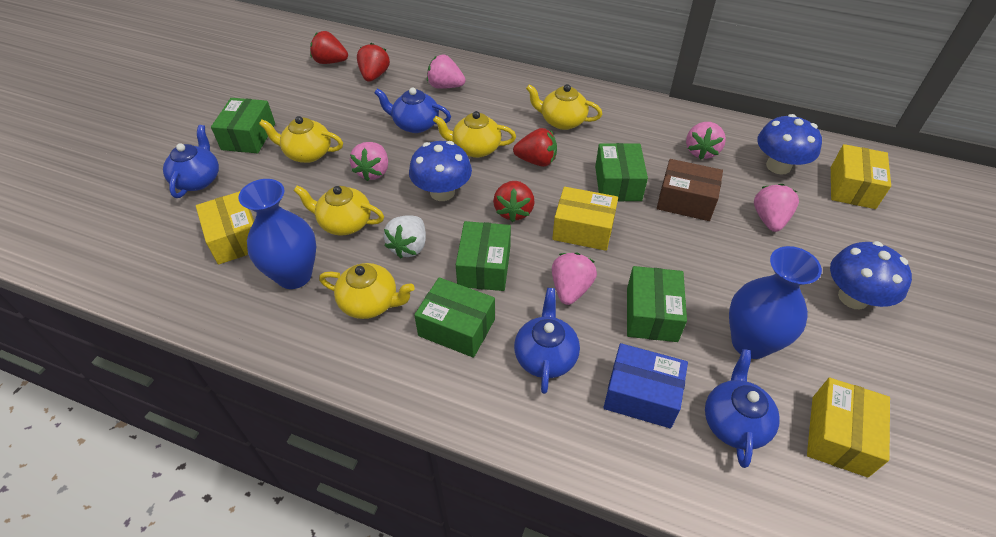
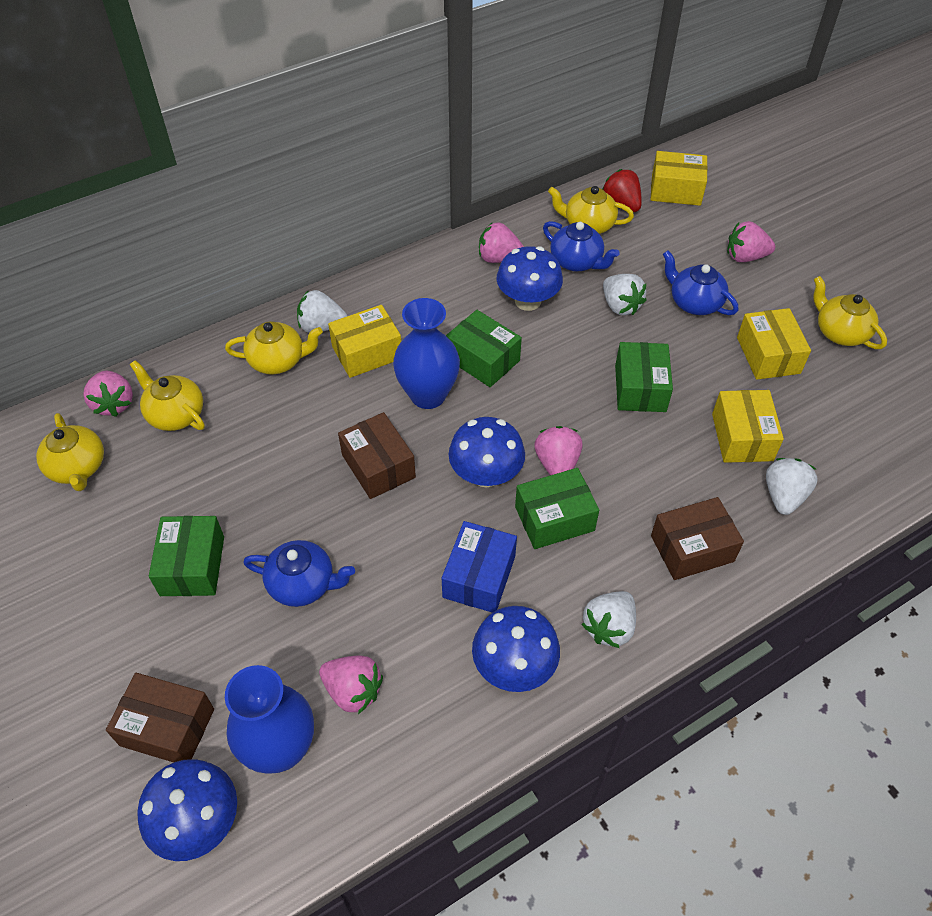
blue mushroom: [409,141,472,201] [757,114,822,175] [830,241,912,309] = 3 -> [137,759,237,861] [449,417,525,488] [472,606,560,692] [496,246,563,311] = 4
blue teapot: [163,125,219,198] [374,88,451,133] [514,288,580,394] [705,349,780,468] = 4 -> [243,540,355,607] [543,221,620,271] [663,250,738,315] = 3
brown box: [657,159,723,221] = 1 -> [106,673,214,763] [338,412,416,499] [651,497,744,580] = 3
green box: [211,98,275,153] [414,277,495,358] [456,221,511,291] [595,143,648,201] [627,266,687,342] = 5 -> [149,516,224,596] [446,310,522,387] [515,468,599,549] [615,342,673,412] = 4
red strawberry: [310,31,348,64] [357,43,390,82] [493,181,534,222] [513,128,557,167] = 4 -> [603,169,642,212] = 1
white strawberry: [384,215,426,259] = 1 -> [297,290,347,333] [581,591,636,648] [603,274,647,315] [766,458,818,515] = 4

